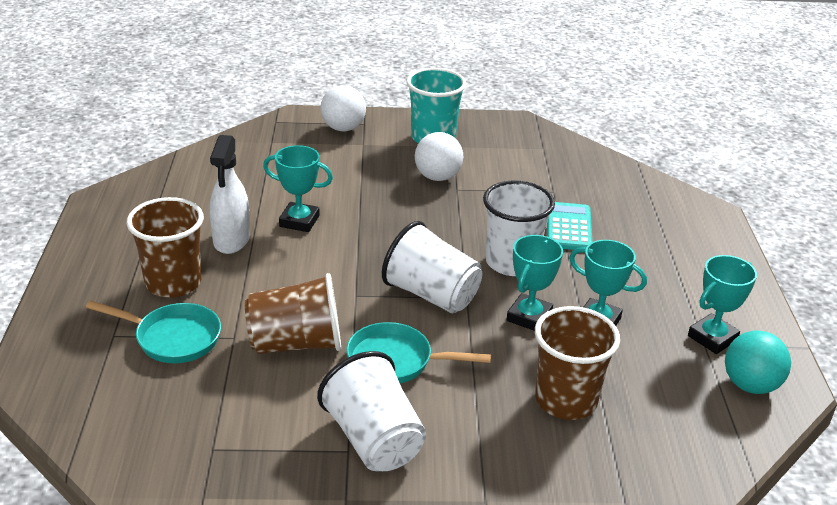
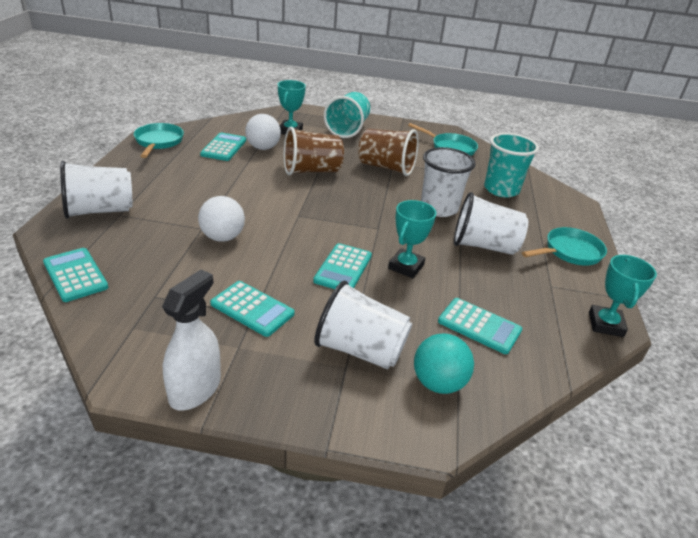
brown cup: [127,197,204,298] [245,273,341,354] [535,306,620,420] = 3 -> [284,127,344,175] [358,129,419,176] = 2
turquoise calculator: [547,202,592,250] = 1 -> [43,248,108,302] [200,133,246,161] [210,281,295,337] [313,243,372,289] [438,298,522,354] = 5
turquoise cup: [406,68,466,143] = 1 -> [324,92,370,138] [484,133,539,198] = 2
turquoise pan: [86,300,221,363] [346,322,491,383] = 2 -> [134,123,184,158] [408,123,478,156] [522,227,607,266] = 3
turquoise trophy: [263,145,333,232] [507,235,563,331] [569,240,647,326] [688,255,757,354] = 4 -> [278,80,306,135] [388,200,436,278] [589,255,657,337] = 3
white cup: [317,351,426,471] [382,221,482,313] [483,180,555,276] = 3 -> [60,161,132,219] [314,281,412,369] [421,147,476,217] [454,192,528,255] = 4

